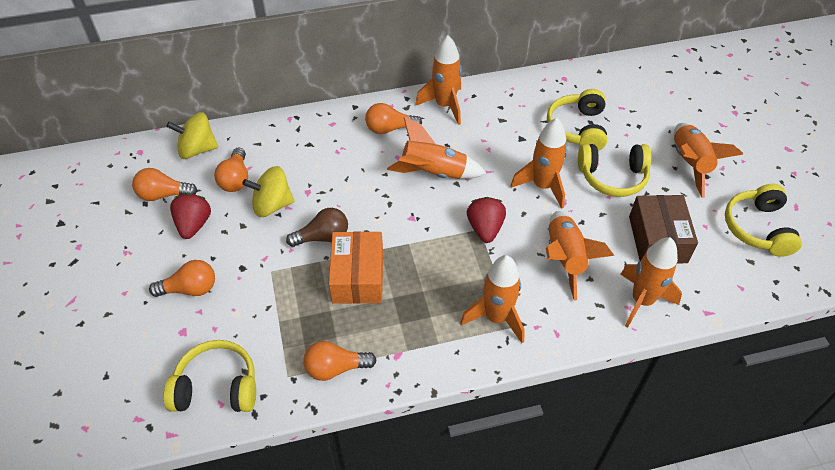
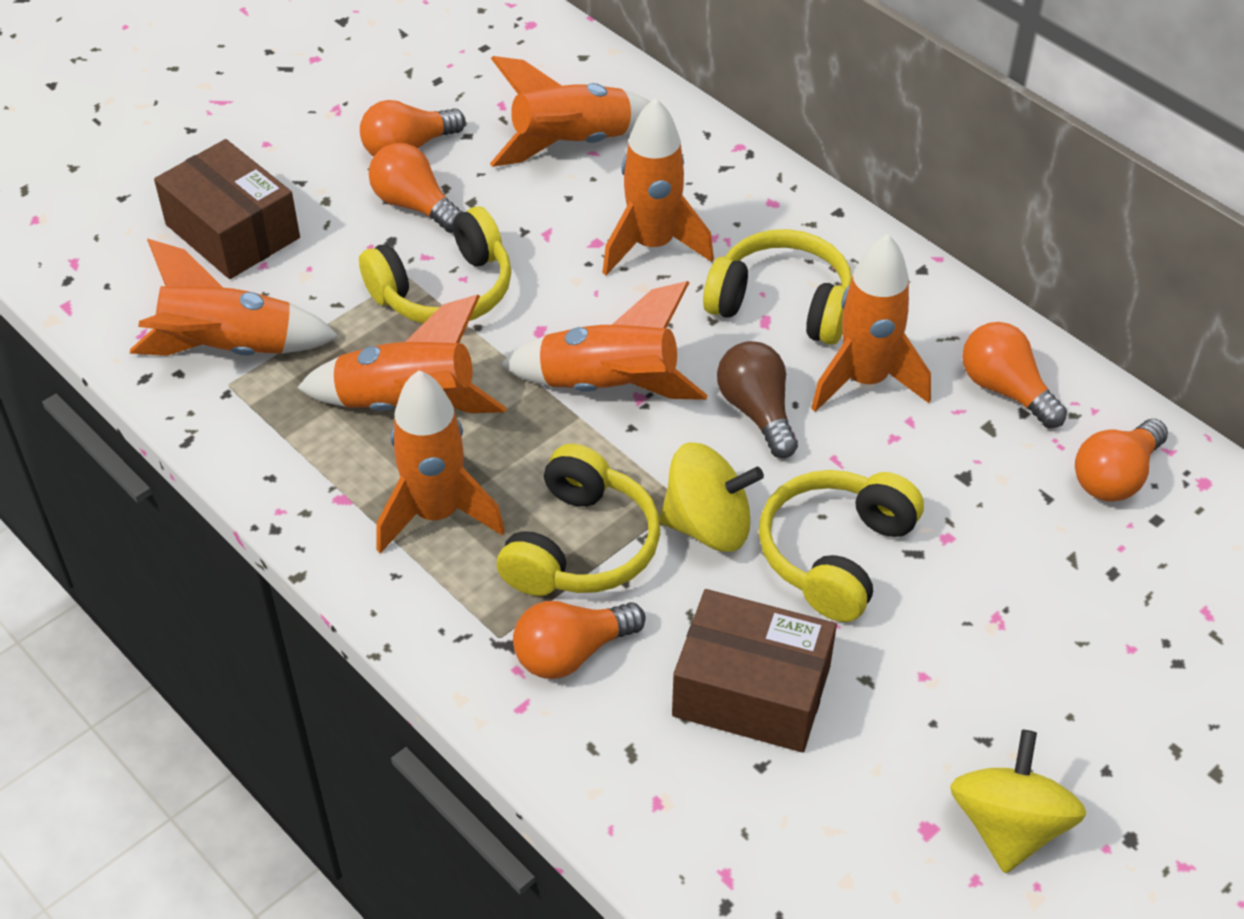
brown box: [629,195,698,263] = 1 -> [154,139,300,279] [672,589,837,752] = 2
orange box: [329,231,383,304] = 1 -> none = 0
red strawberry: [170,193,211,239] [467,197,506,243] = 2 -> none = 0

